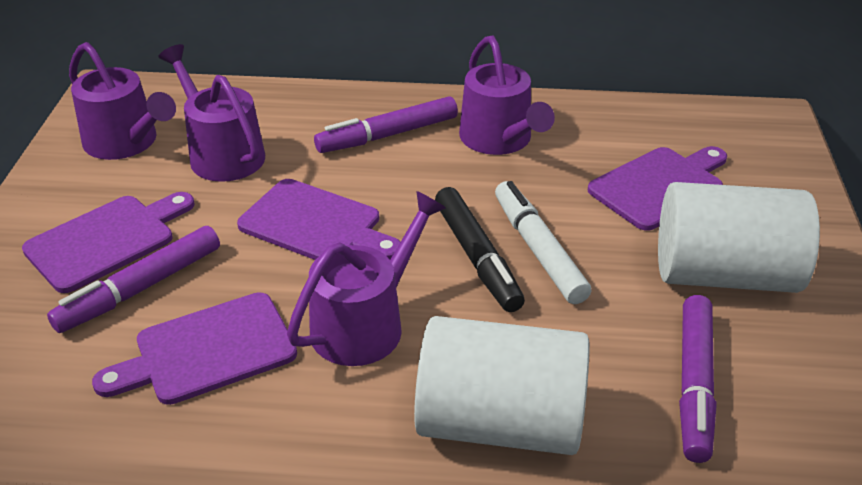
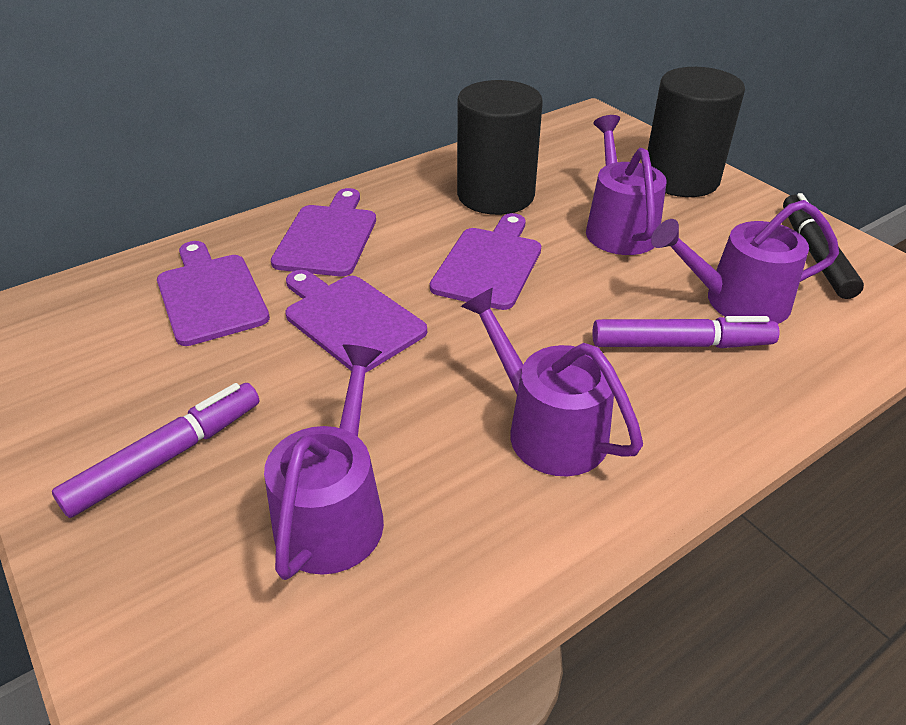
black cylinder: none = 0 -> [457,80,543,215] [647,67,745,197] = 2
purple marker: [47,226,220,333] [314,96,458,153] [679,295,716,463] = 3 -> [52,383,260,518] [592,316,780,348] = 2
white cylinder: [414,316,589,455] [658,182,820,293] = 2 -> none = 0
white marker: [495,181,591,304] = 1 -> none = 0

